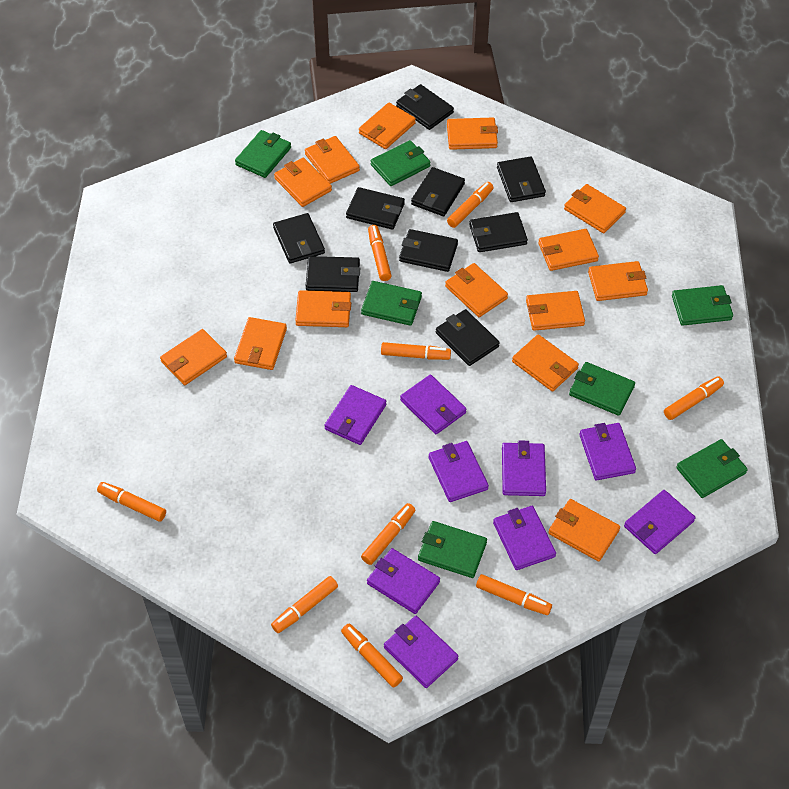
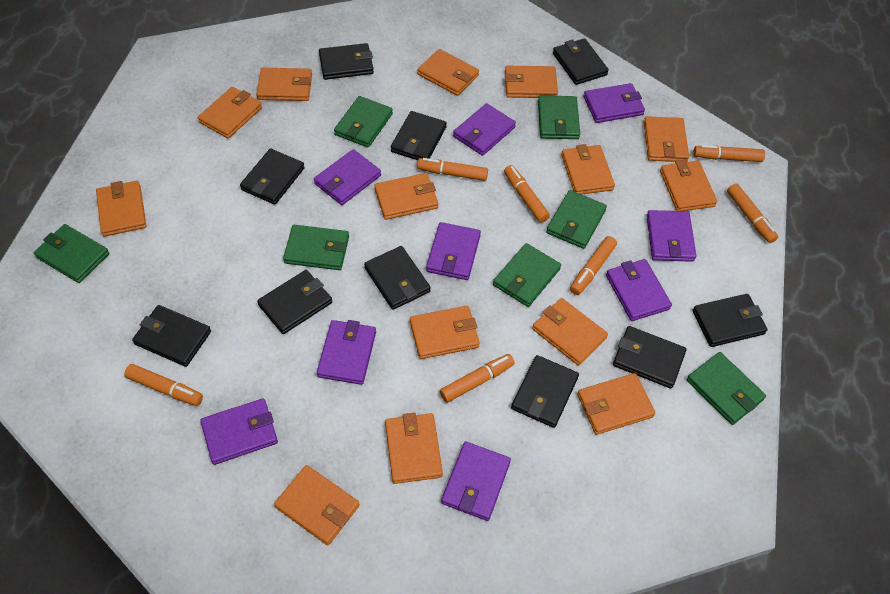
black wallet: [273,213,325,263] [306,256,360,292] [346,187,405,230] [396,84,454,130] [399,229,458,272] [411,167,465,216] [436,309,500,366] [469,212,528,252] [497,156,546,202] = 9 -> [132,305,211,367] [240,148,305,205] [257,270,332,334] [319,43,374,80] [364,246,431,310] [391,111,447,160] [511,355,579,428] [553,38,609,85] [613,326,686,389] [692,294,768,347] = 10
orange marker: [97,482,166,522] [271,576,338,633] [341,624,403,687] [361,503,415,565] [368,225,392,281] [381,342,451,360] [447,182,494,228] [476,574,552,615] [664,376,724,420] = 9 -> [124,364,203,406] [417,158,488,181] [440,354,515,403] [504,165,550,223] [570,236,617,295] [693,145,765,162] [727,183,778,243] = 7

